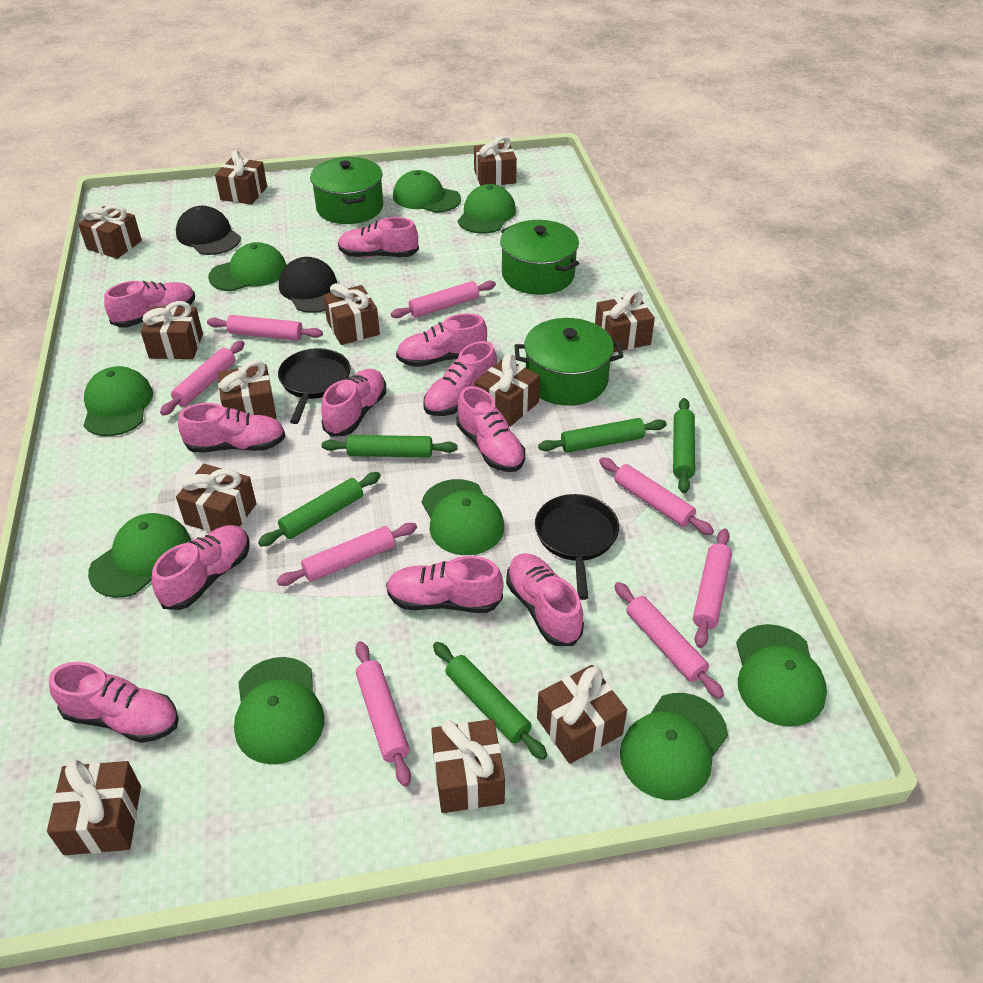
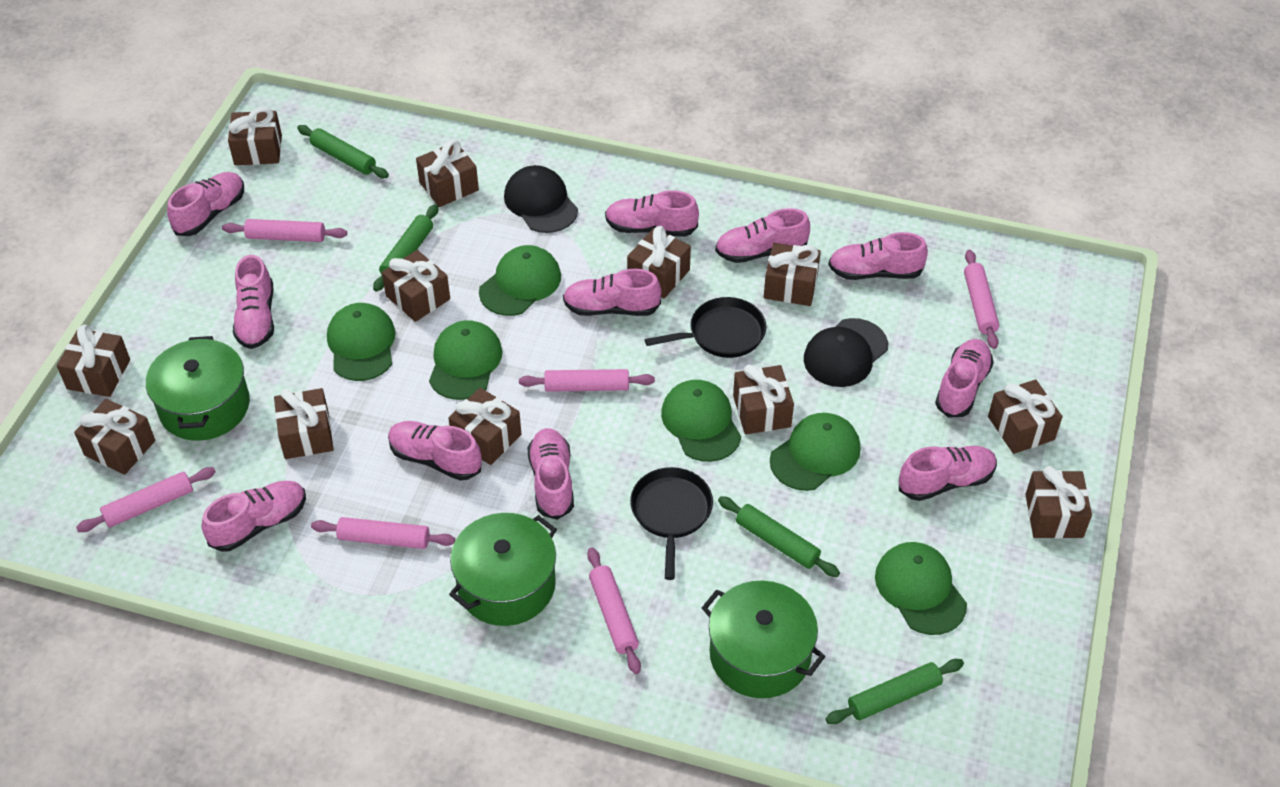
green cap: [83,366,153,436] [88,513,191,598] [208,242,286,291] [234,657,324,764] [393,170,461,213] [422,479,504,555] [458,184,516,234] [620,693,728,800] [736,624,827,727] = 9 -> [327,303,395,381] [429,320,503,400] [479,245,561,316] [661,380,741,462] [770,413,860,491] [875,542,967,635] = 6
green rolling pin: [258,472,381,547] [322,435,458,458] [433,642,547,760] [538,418,667,453] [673,398,695,493] = 5 -> [297,125,389,178] [373,204,439,292] [718,496,840,577] [826,659,964,724] = 4
pink rolling pin: [160,340,245,416] [207,315,323,341] [277,523,417,586] [355,641,411,787] [391,281,496,318] [599,457,714,535] [614,582,724,699] [693,529,732,648] = 8 -> [76,467,216,532] [222,219,347,242] [311,517,455,549] [519,369,655,392] [587,547,641,674] [964,250,999,349] = 6

